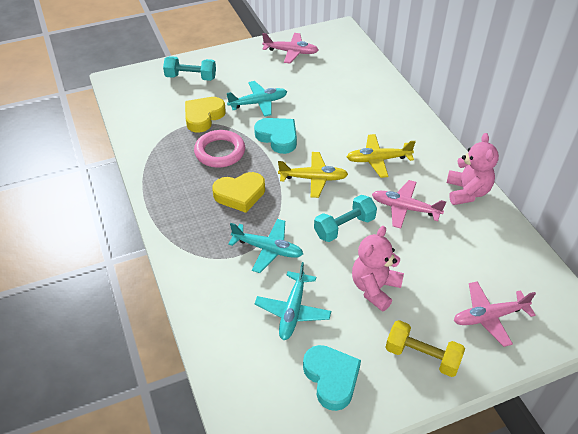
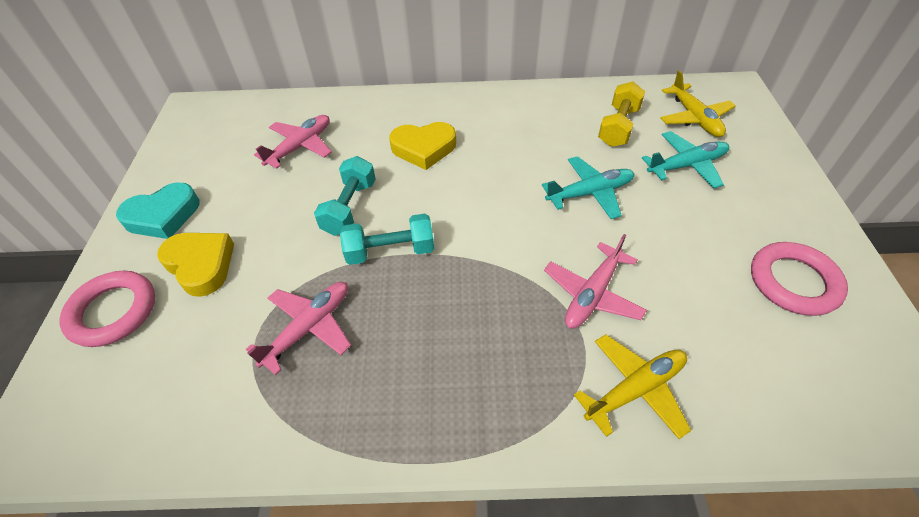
pink ring: [194,130,245,168] = 1 -> [59,271,155,347] [751,242,848,316] = 2
pink teddy bear: [352,226,404,312] [447,133,499,205] = 2 -> none = 0
turquoise heart: [254,118,297,154] [303,345,361,411] = 2 -> [116,182,199,239] = 1
turquoise plane: [227,81,287,117] [228,219,303,273] [255,262,331,340] = 3 -> [542,156,634,219] [642,131,729,188] = 2

